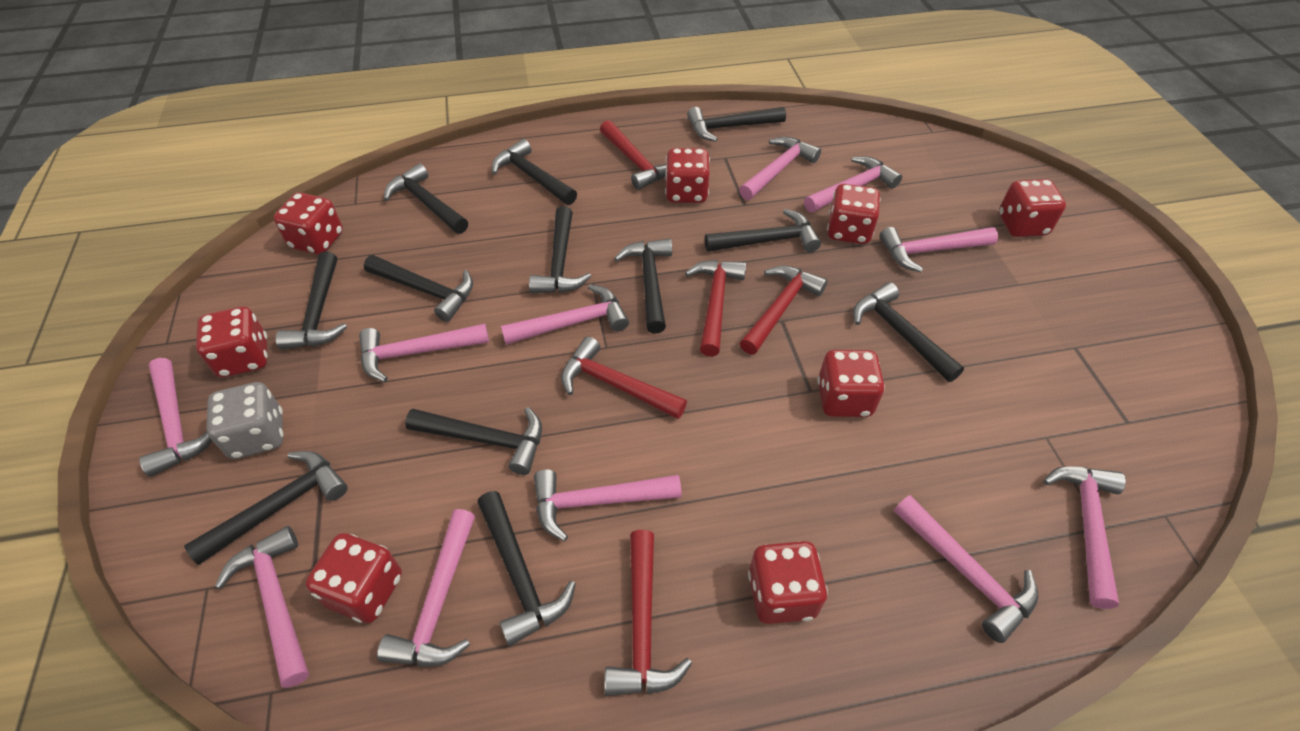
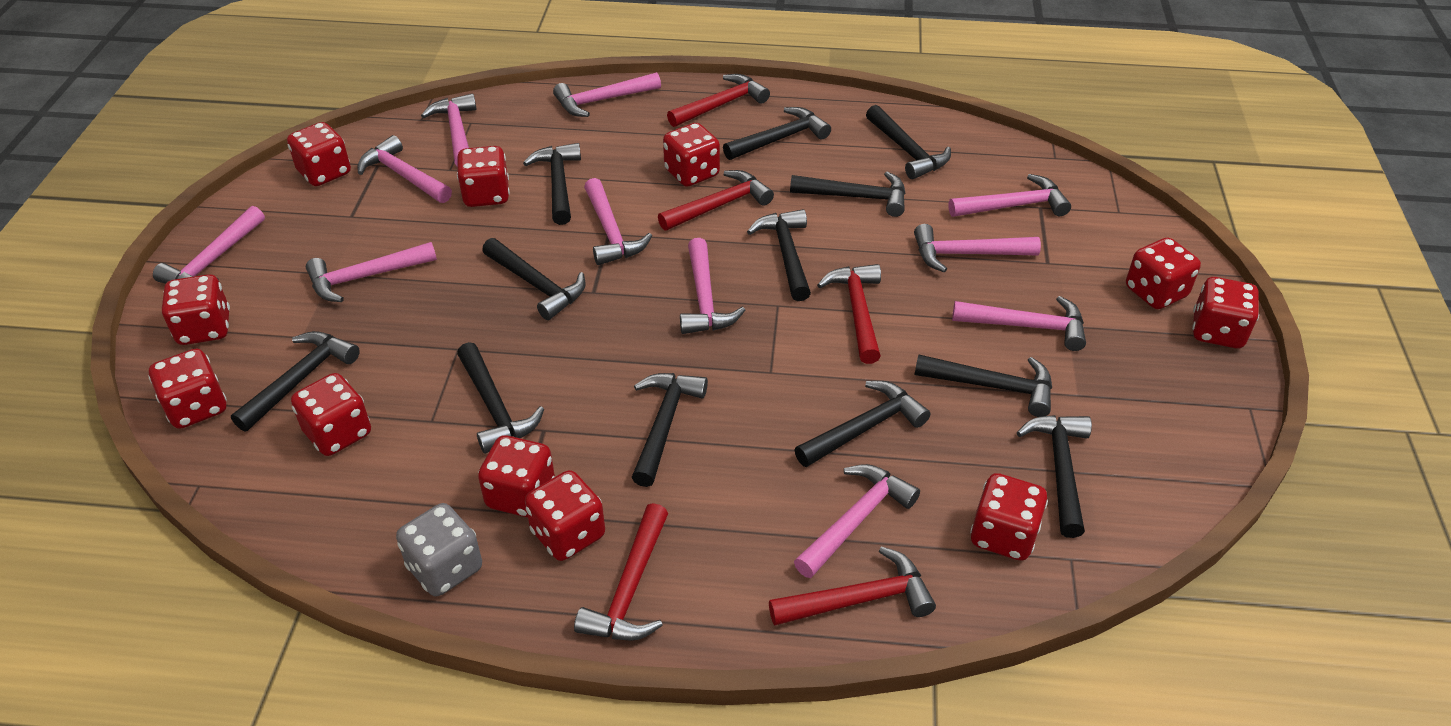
red dice: [196,307,268,377] [274,192,343,255] [306,533,402,623] [665,148,710,203] [748,541,828,624] [817,350,885,417] [827,184,881,244] [999,179,1066,237] = 8 -> [149,348,227,429] [162,274,230,345] [287,122,351,186] [291,373,371,456] [457,146,510,207] [478,435,555,517] [525,470,605,561] [663,123,720,187] [970,473,1048,560] [1126,238,1201,309] [1192,277,1259,348] = 11

